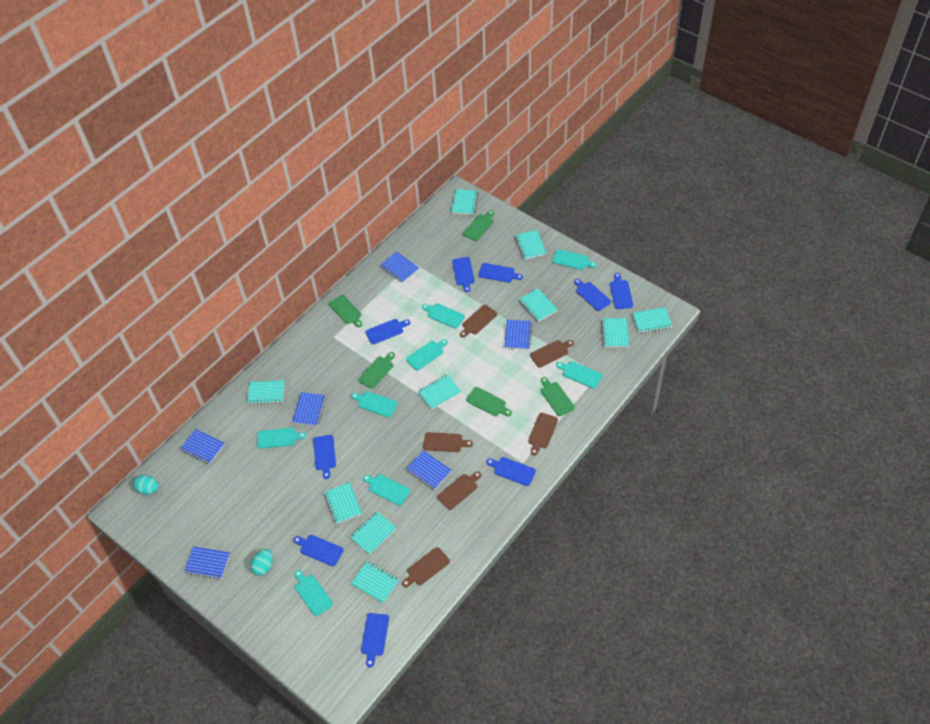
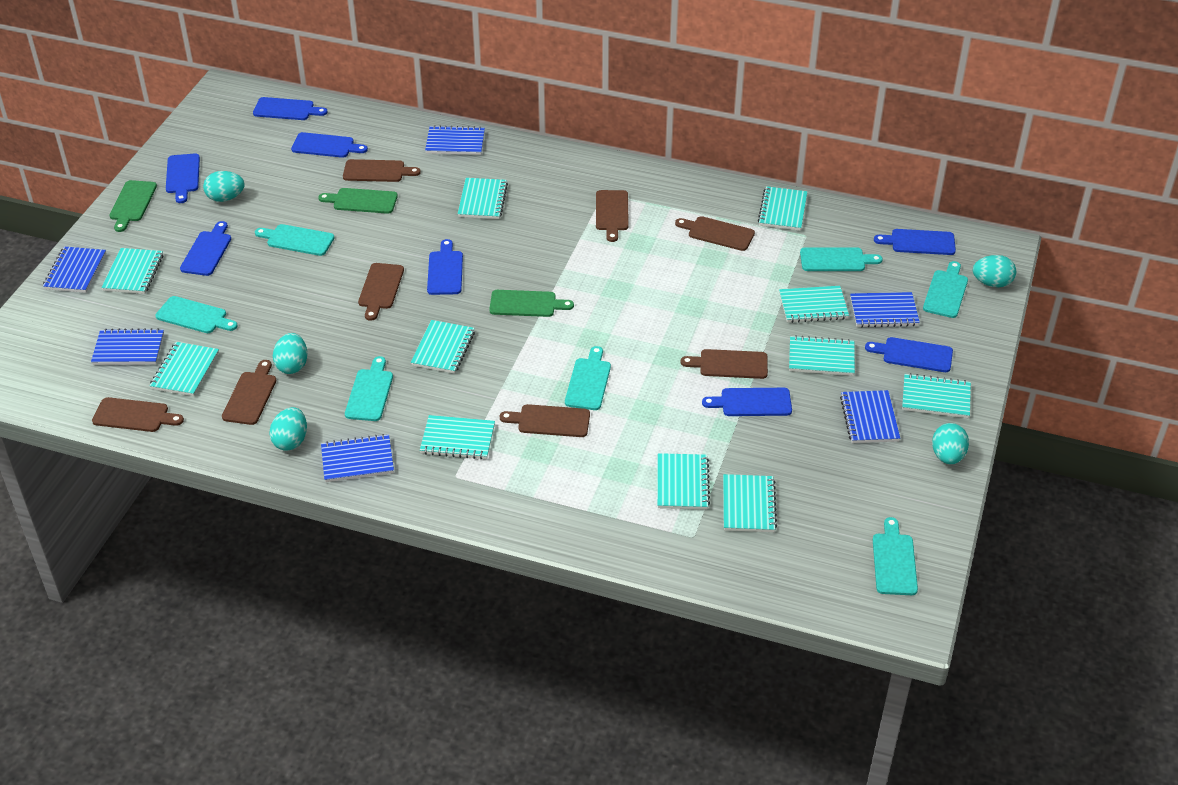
blue cutting board: [293,535,344,566] [313,435,336,479] [361,613,389,668] [365,319,410,344] [452,257,475,292] [479,263,523,283] [486,457,536,486] [574,279,611,311] [610,273,633,309] = 9 -> [166,153,200,203] [180,221,231,276] [253,97,327,120] [291,132,368,158] [427,239,463,295] [702,388,792,416] [865,337,953,372] [874,229,956,255] = 8
brown cutting board: [402,547,450,588] [423,432,473,452] [437,471,481,510] [460,305,497,338] [528,413,558,456] [530,340,574,368] = 6 -> [92,397,184,432] [222,360,276,425] [343,159,421,182] [358,263,404,321] [500,404,590,437] [596,190,629,242] [675,216,755,251] [681,349,768,379] = 8
green cutting board: [329,295,362,327] [358,352,395,389] [463,210,494,241] [466,387,512,416] [541,377,575,416] = 5 -> [109,180,157,232] [318,188,398,214] [489,290,574,317] = 3
turquoise cutting board: [257,428,306,449] [294,570,333,616] [351,391,398,418] [363,474,410,506] [406,339,448,371] [422,303,465,329] [552,249,597,270] [556,361,603,389] = 8 -> [155,296,238,333] [255,224,335,256] [345,356,393,421] [565,346,611,410] [800,247,883,271] [873,517,918,595] [923,261,968,318] = 7
turquoise egg: [133,475,159,495] [250,549,273,576] = 2 -> [203,171,245,202] [269,407,307,451] [273,333,308,374] [932,423,969,464] [973,255,1016,287] = 5
turquoise notebook: [247,380,284,405] [324,482,362,524] [350,511,397,555] [351,561,399,604] [418,374,461,410] [451,189,478,215] [515,230,547,260] [519,288,558,322] [601,318,629,347] [633,307,672,333] = 10 -> [101,248,163,294] [149,342,219,396] [411,320,475,374] [420,415,495,460] [458,178,508,219] [657,453,710,510] [723,474,777,532] [758,186,808,231] [779,286,849,323] [789,335,855,376] [902,373,971,418] = 11

